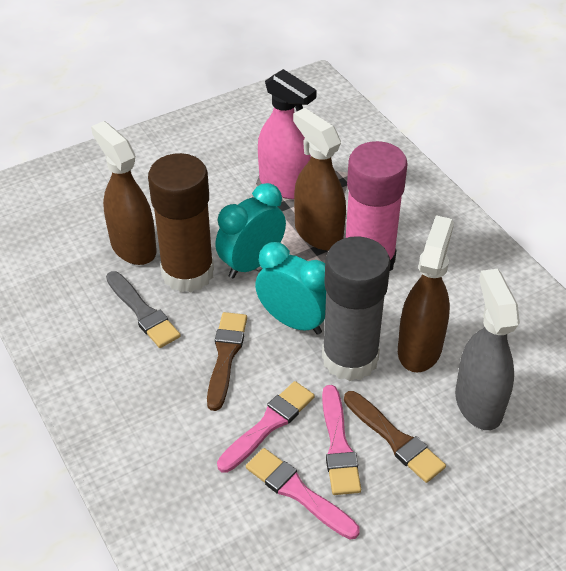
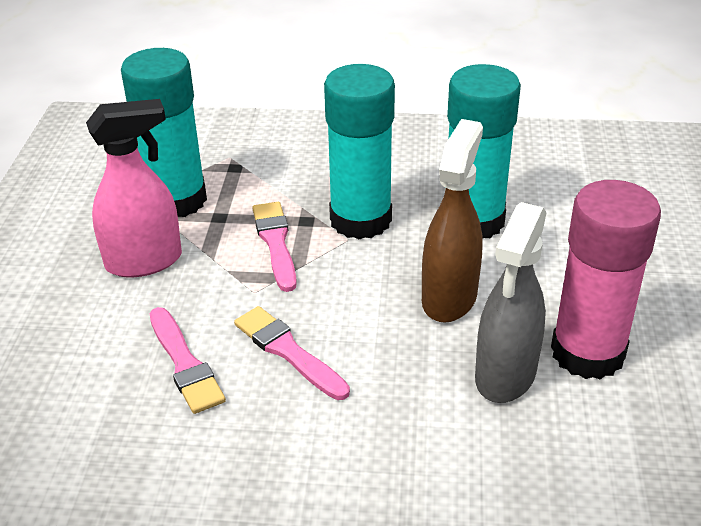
brown brush: [207,312,247,411] [344,391,446,483] = 2 -> none = 0
brown glue stick: [148,153,214,292] = 1 -> none = 0
brown spray bottle: [91,121,157,265] [293,108,346,250] [398,215,454,373] = 3 -> [422,119,483,323] = 1
grey brush: [106,271,181,348] = 1 -> none = 0
grey glue stick: [322,236,391,381] = 1 -> none = 0
turquoise clock: [215,183,286,278] [255,242,326,335] = 2 -> none = 0
turquoise glue stick: none = 0 -> [121,48,207,217] [324,64,395,240] [447,64,521,239] = 3

